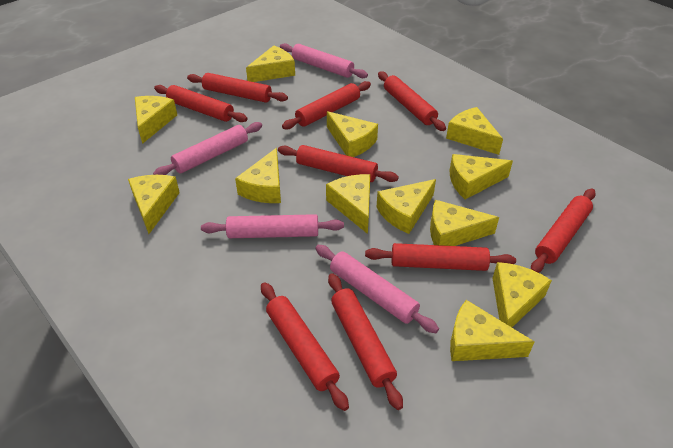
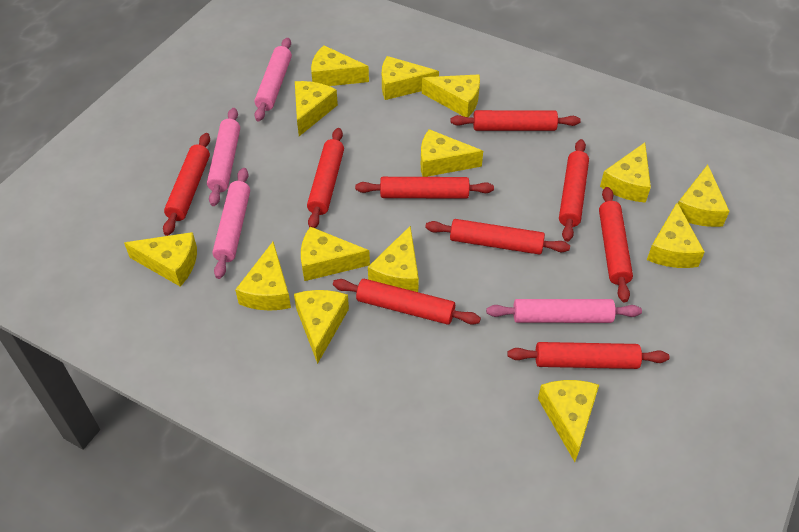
yellow cheese: [128,175,180,234] [135,96,177,144] [235,148,281,203] [246,46,295,82] [326,174,370,234] [327,111,378,157] [376,179,436,234] [430,200,499,246] [446,107,503,155] [450,154,513,199] [450,300,534,361] [492,262,552,327] = 12 -> [124,232,197,287] [235,242,291,311] [294,290,349,364] [295,81,338,136] [301,227,370,281] [311,45,369,86] [368,226,419,292] [382,56,439,100] [421,129,483,177] [422,74,480,117] [538,380,599,462] [600,143,651,203] [647,203,705,268] [678,165,730,227] = 14

